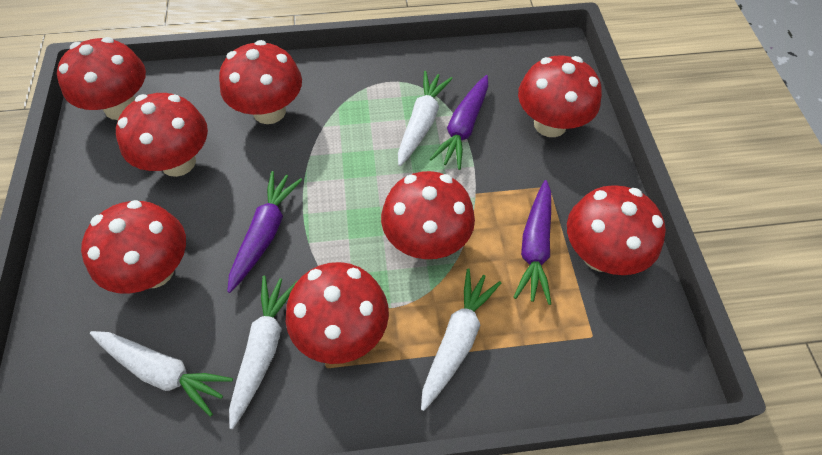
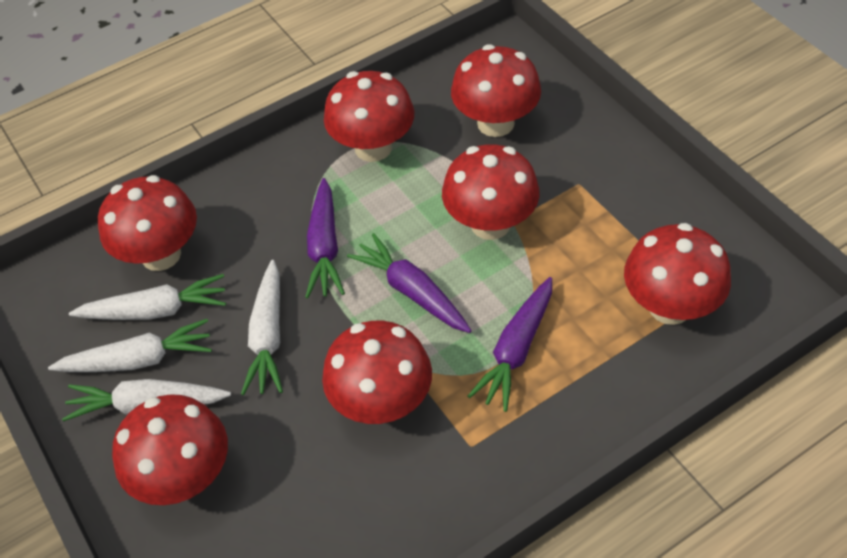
red mushroom: [57,37,146,120] [81,200,186,294] [116,93,208,177] [219,40,302,124] [286,262,389,364] [381,171,475,259] [518,55,602,137] [567,185,666,275] = 8 -> [98,175,197,271] [112,394,228,505] [322,321,432,424] [324,71,414,162] [442,144,540,240] [451,44,541,137] [624,223,731,325] = 7

